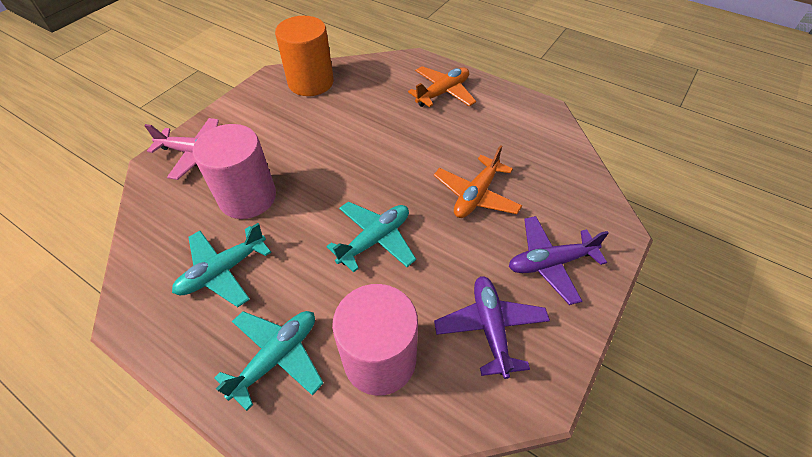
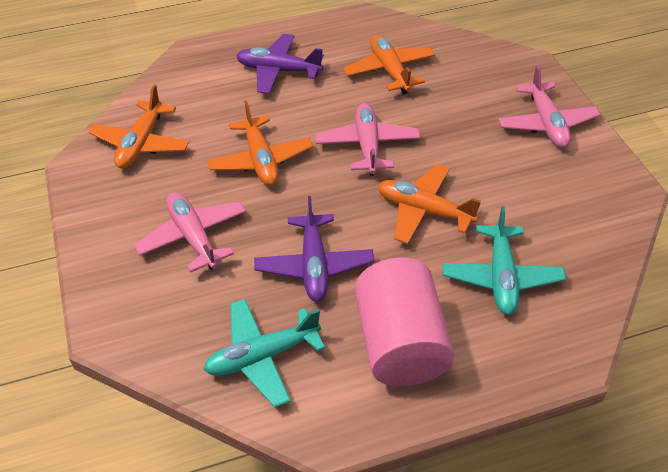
orange cylinder: [275,16,334,96] = 1 -> none = 0
orange plane: [408,66,476,107] [434,145,522,218] = 2 -> [89,85,189,169] [207,100,313,186] [343,34,435,94] [378,164,481,244] = 4
pink cylinder: [193,124,276,219] [332,284,418,396] = 2 -> [355,257,454,386] = 1
pink plane: [144,118,219,180] = 1 -> [134,192,246,273] [316,103,421,176] [498,65,601,148] = 3
turquoise plane: [172,223,271,307] [214,311,324,411] [326,202,416,273] = 3 -> [204,299,325,408] [442,206,566,315] = 2

